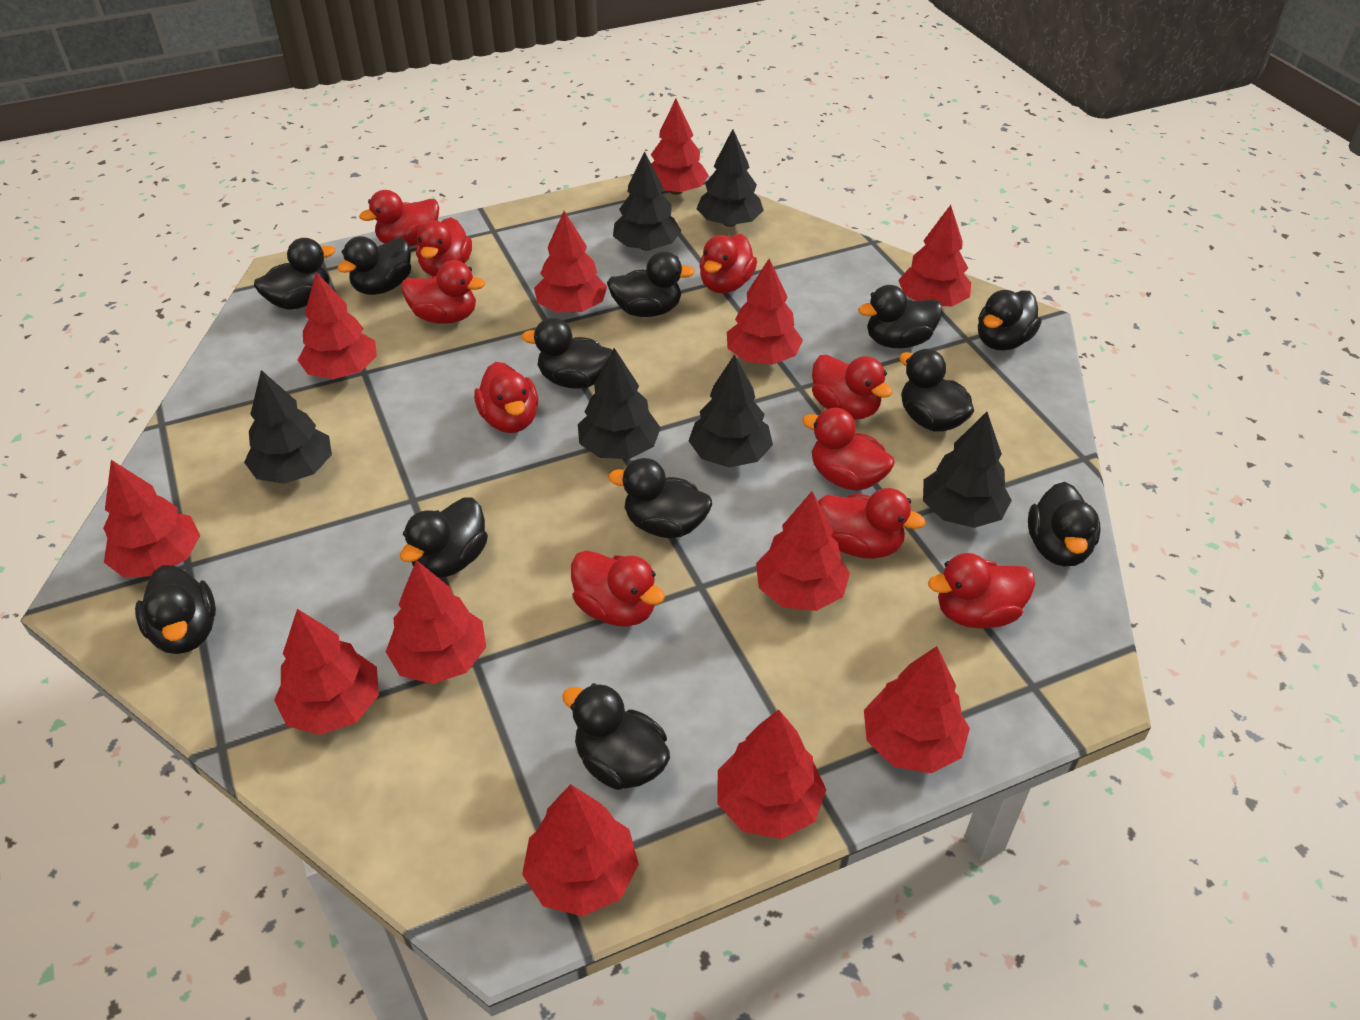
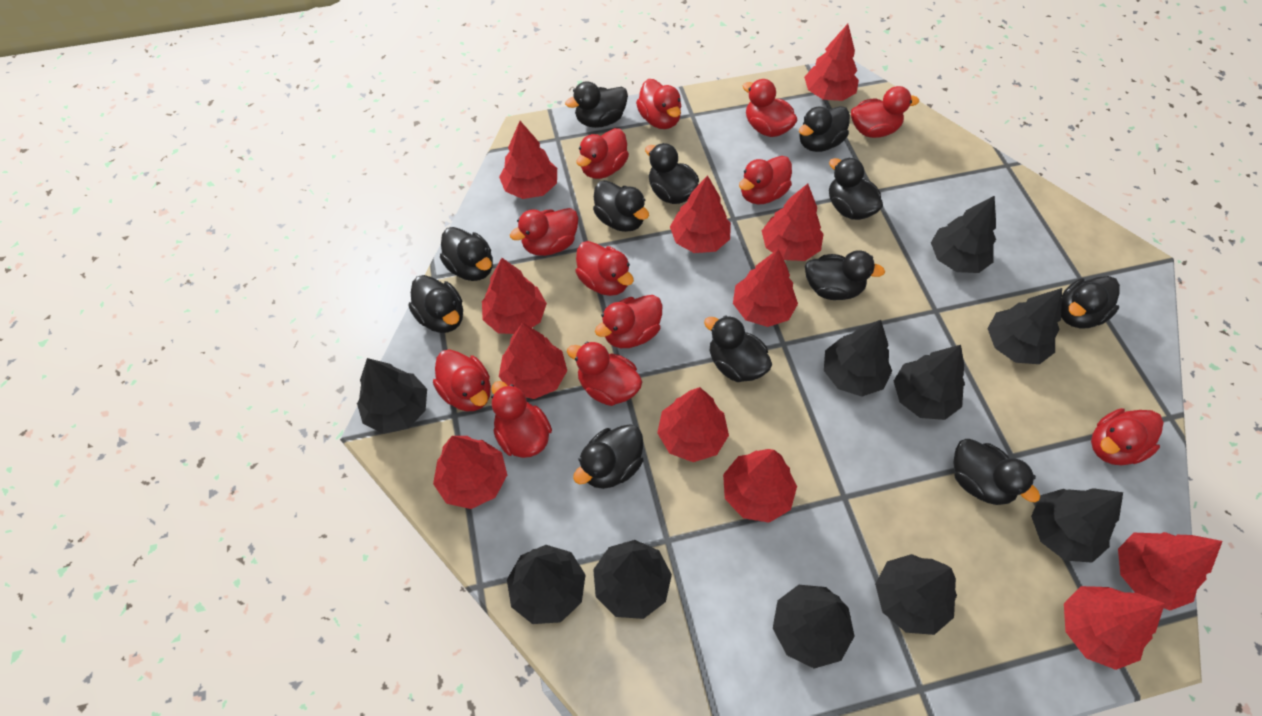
black tree: [244,370,332,484] [578,348,661,459] [613,151,681,251] [688,354,773,468] [697,129,764,227] [923,412,1012,528] = 6 -> [357,358,427,434] [507,545,586,624] [593,540,672,619] [773,585,855,669] [824,320,892,396] [875,554,957,635] [894,345,965,420] [931,195,996,273] [987,288,1062,364] [1031,488,1123,563] = 10
red duck: [359,190,439,247] [401,260,485,324] [416,217,472,276] [474,362,538,433] [571,550,665,627] [700,234,757,293] [802,408,895,491] [812,355,893,420] [818,488,925,559] [928,553,1035,628] = 10 -> [433,349,491,411] [491,381,552,458] [510,208,578,256] [567,342,642,406] [575,241,634,296] [577,128,629,179] [595,295,662,348] [636,79,681,129] [739,156,792,205] [743,79,798,137] [851,86,919,138] [1091,408,1163,466] = 12

